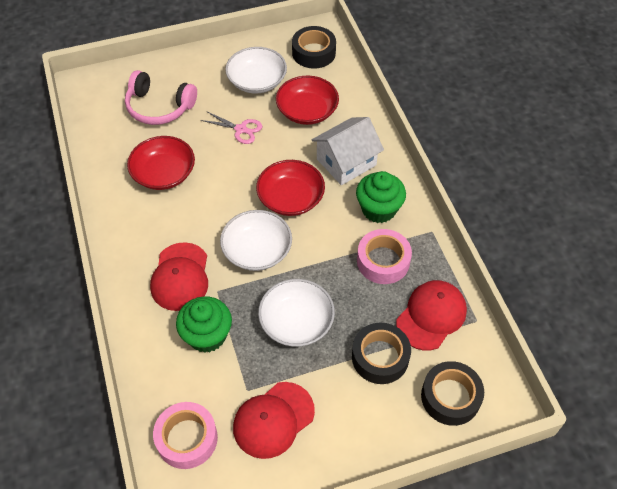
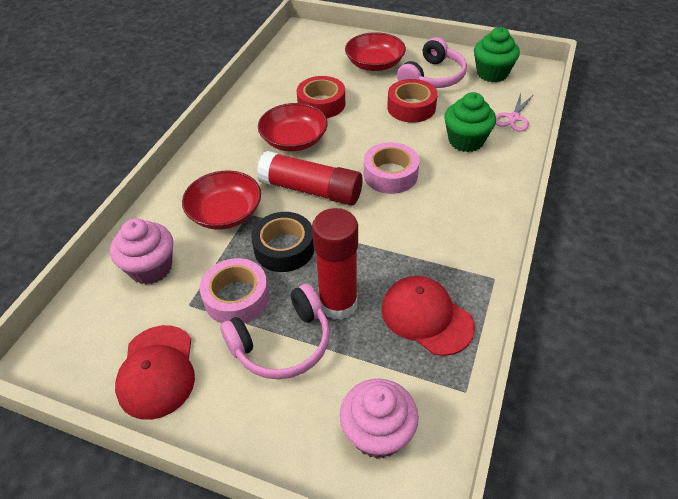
black tape: [292,26,336,68] [352,323,411,384] [421,361,484,426] = 3 -> [251,212,314,272] = 1
pink cupcake: none = 0 -> [110,218,173,284] [340,378,419,459] = 2
pink headphones: [125,70,197,125] = 1 -> [220,284,330,380] [397,37,467,88] = 2
red cap: [150,242,208,311] [233,382,315,459] [396,280,467,350] = 3 -> [115,325,195,420] [382,276,475,356] = 2
red glue stick: none = 0 -> [257,151,363,205] [312,208,358,320] = 2
red tape: none = 0 -> [297,76,345,118] [387,79,438,123] = 2
white bowl: [220,210,292,271] [225,47,287,94] [258,279,335,347] = 3 -> none = 0
white house: [312,117,384,185] = 1 -> none = 0

